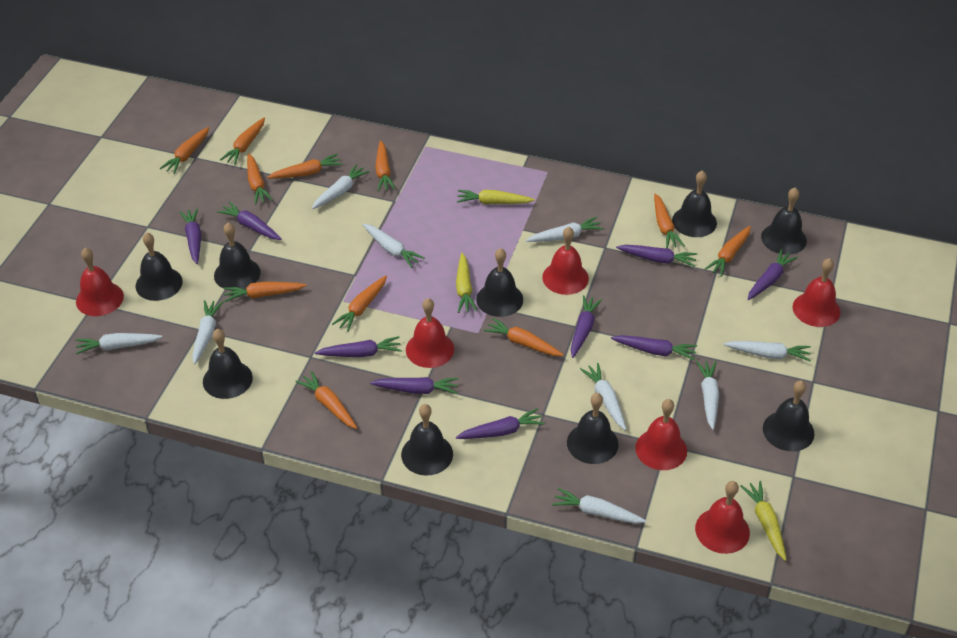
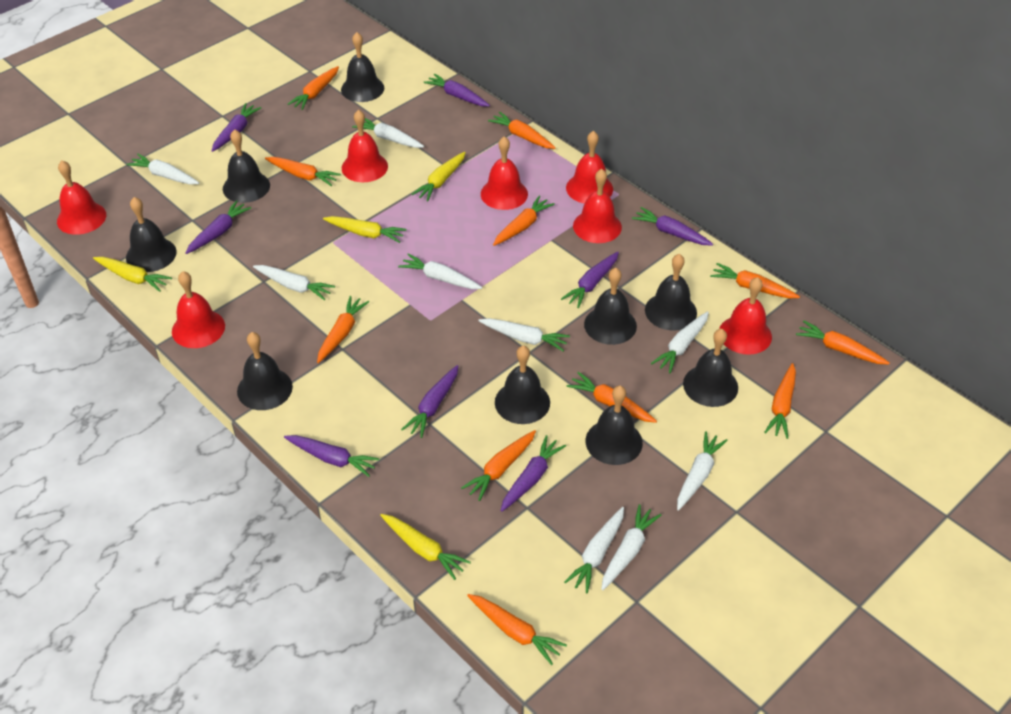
purple carrot: [179,208,201,264] [217,201,282,240] [315,336,402,357] [370,377,458,394] [456,408,545,439] [571,295,602,358] [611,335,697,360] [616,245,697,267] [748,249,798,300] = 9 -> [185,200,251,254] [212,103,261,152] [284,435,380,477] [401,365,458,438] [424,74,490,107] [500,435,566,512] [561,252,619,308] [632,207,713,246] = 8
red bell: [76,248,124,316] [406,298,454,368] [542,227,589,295] [635,399,687,470] [695,481,750,554] [793,258,841,327] = 6 -> [57,160,106,235] [172,271,225,348] [342,110,388,182] [481,136,528,210] [566,131,613,204] [573,169,622,243] [719,277,772,355] = 7
yellow carrot: [456,253,477,313] [457,190,535,204] [740,481,787,561] = 3 -> [93,257,172,292] [323,216,407,243] [380,514,471,580] [412,152,466,201] = 4

